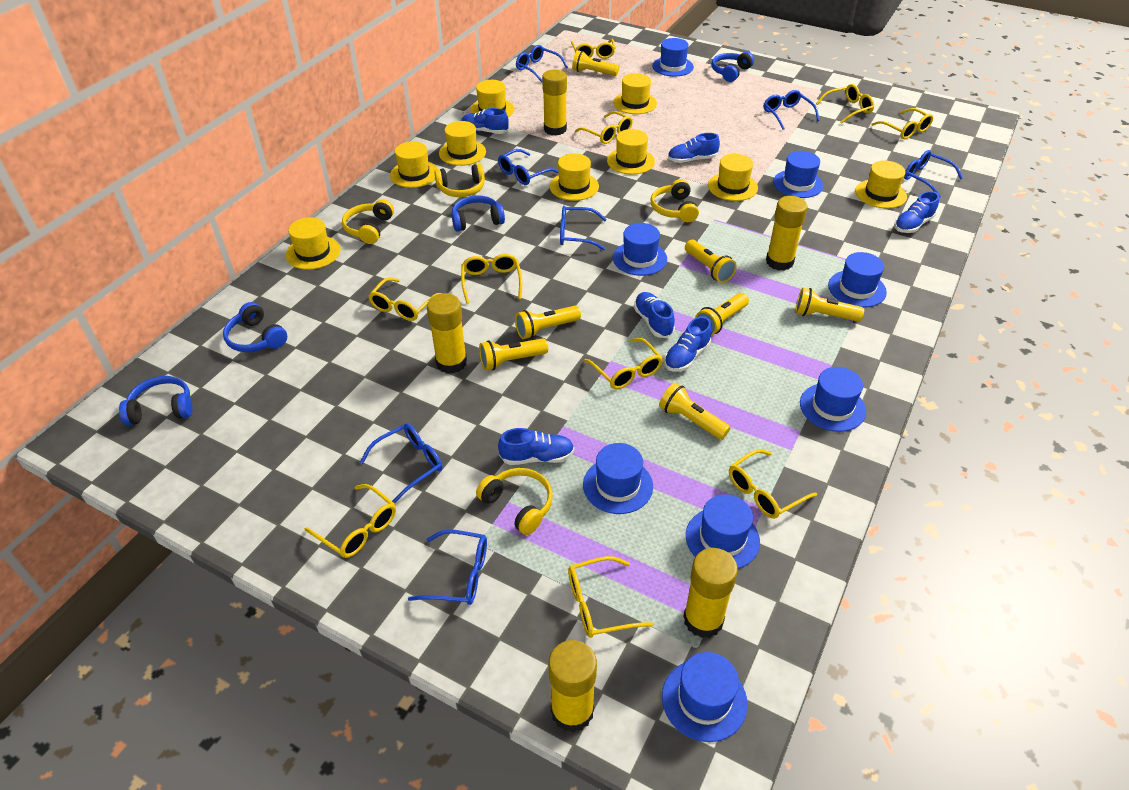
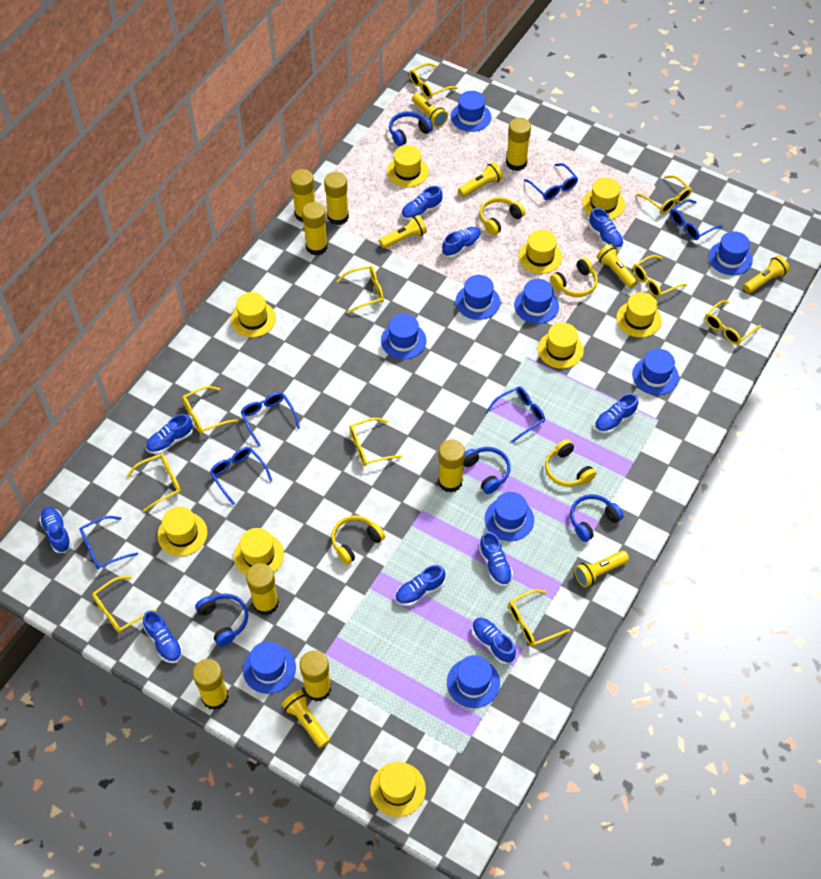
blue glasses: [360,423,442,504] [408,529,487,605] [498,149,559,185] [516,45,568,82] [560,206,607,250] [763,90,819,130] [904,150,963,198] = 7 -> [79,516,138,569] [210,447,272,505] [241,392,300,446] [487,386,545,443] [524,163,578,200] [670,199,723,240] = 6
blue hat: [583,443,653,514] [613,223,667,276] [652,38,694,77] [662,652,748,742] [686,495,760,569] [773,151,824,198] [800,367,866,432] [828,252,887,308] = 8 -> [243,641,296,694] [381,314,426,359] [447,655,500,708] [451,91,491,132] [456,275,500,320] [485,492,534,541] [514,279,559,324] [632,349,679,395] [708,231,753,275] = 9
blue shoe: [461,108,509,134] [498,428,574,465] [634,292,675,338] [664,316,712,372] [668,133,720,163] [894,191,939,233] = 6 -> [39,507,72,553] [143,611,183,663] [146,414,193,454] [395,565,445,606] [401,186,443,220] [442,227,481,258] [472,618,516,664] [479,532,513,586] [588,208,624,250] [594,393,639,433] = 10
yellow glue stick: [427,293,467,373] [542,70,567,136] [549,640,597,732] [683,548,738,638] [766,196,808,271] = 5 -> [192,659,229,710] [246,563,279,615] [291,169,315,222] [300,650,331,701] [302,202,328,255] [324,172,349,225] [438,440,465,493] [506,118,531,171] = 8

